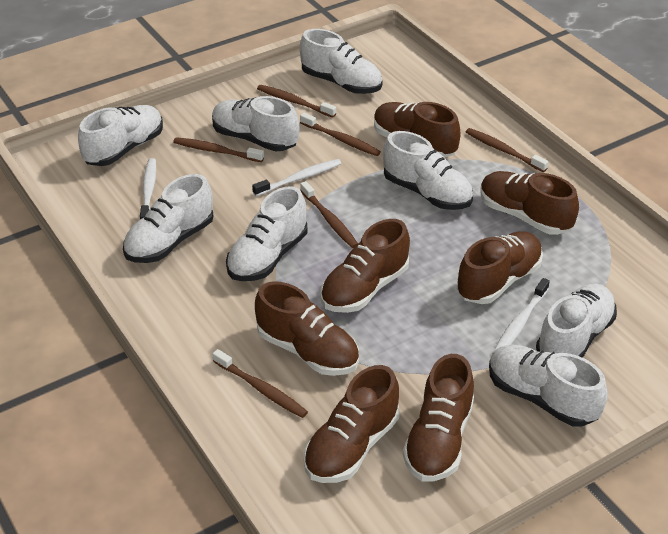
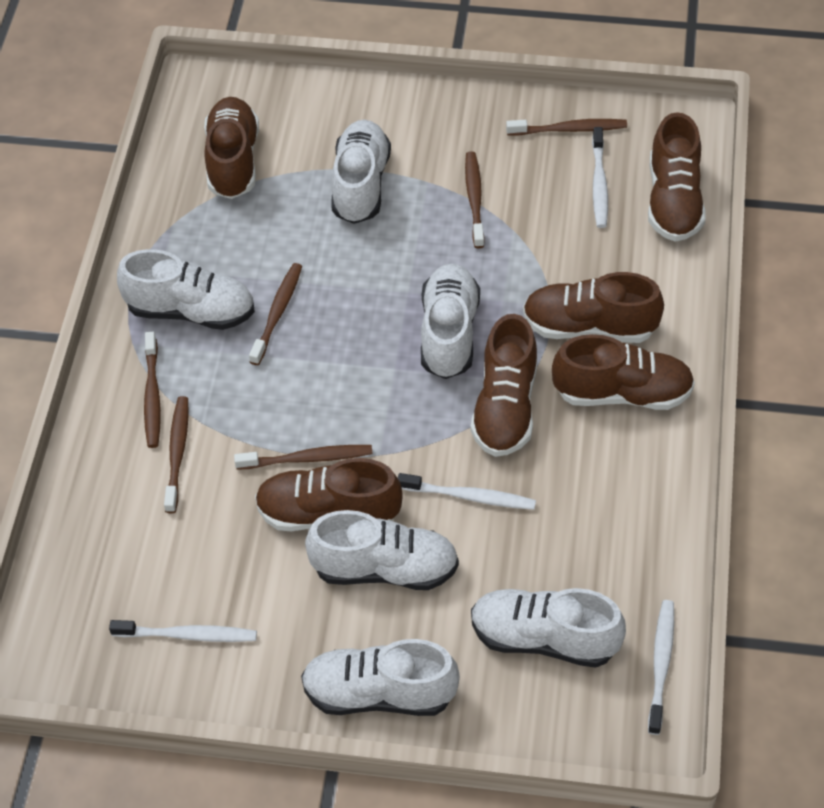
brown shoe: [255,281,359,376] [303,365,399,483] [321,219,410,313] [374,102,461,158] [403,354,474,481] [457,231,543,304] [480,171,579,235] = 7 -> [204,97,259,199] [255,458,403,531] [471,314,537,457] [523,272,664,343] [552,334,695,410] [648,112,706,242] = 6
white shoe: [78,105,163,166] [123,174,213,263] [212,96,299,151] [226,186,308,281] [300,29,382,94] [383,131,473,210] [489,345,608,427] [536,284,617,358] = 8 -> [117,249,255,330] [301,639,460,716] [305,510,459,590] [331,120,391,224] [421,264,480,379] [471,588,626,668] = 6
white toothbrush: [140,158,156,219] [252,159,342,196] [493,278,550,353] = 3 -> [109,620,257,642] [398,473,536,510] [592,127,608,228] [648,600,674,735] = 4

